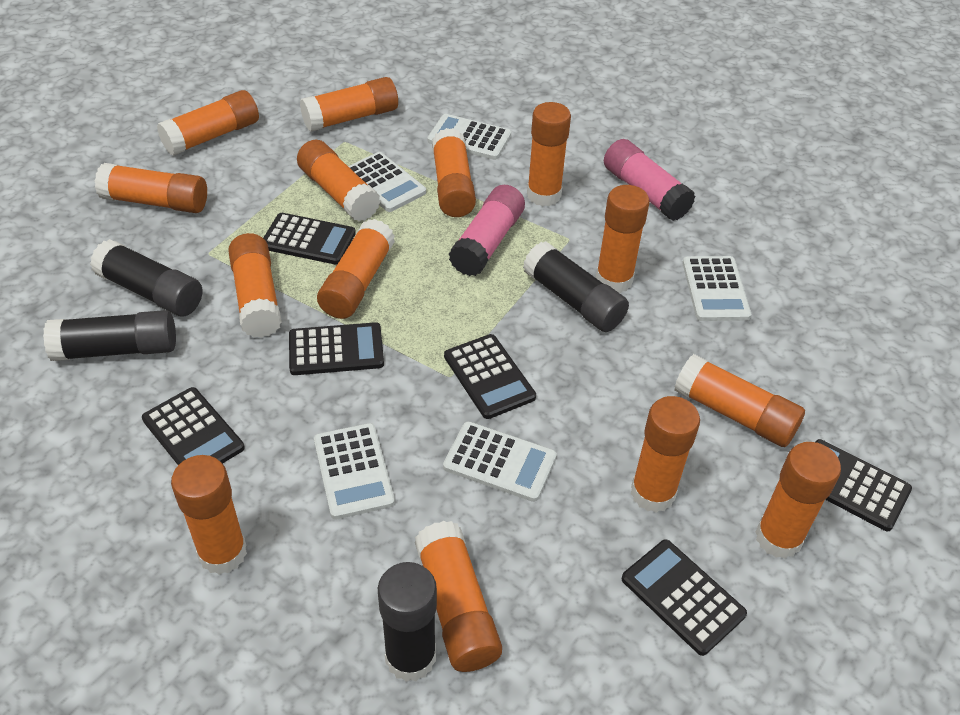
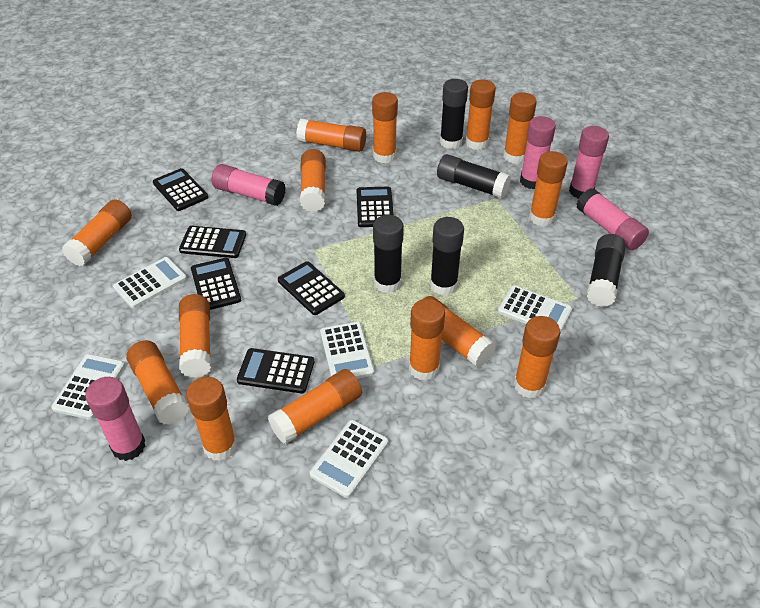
black glue stick: [43,310,176,361] [90,239,202,316] [378,562,437,682] [523,241,629,332] = 4 -> [373,215,404,293] [430,217,464,295] [437,154,511,199] [440,79,468,149] [587,234,626,307] = 5
pink glue stick: [449,185,525,276] [604,139,696,221] = 2 -> [85,377,145,461] [212,164,286,206] [520,116,556,189] [569,126,609,199] [576,188,649,250] = 5

